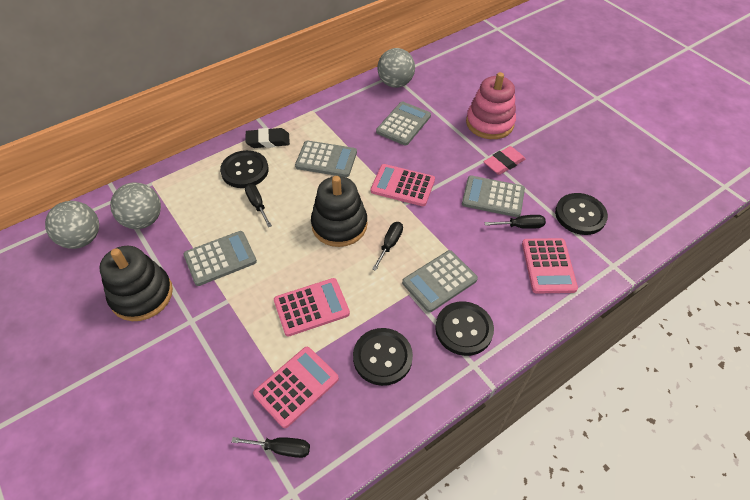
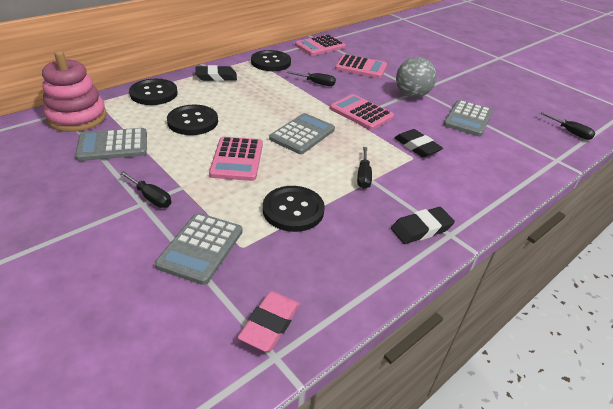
black eraser: [246,128,290,148] = 1 -> [195,65,237,81] [391,207,455,244] [395,129,443,157] = 3
black stacking toy: [99,246,173,321] [311,176,367,247] = 2 -> none = 0
grey ball: [45,201,99,249] [110,182,161,229] [377,48,415,88] = 3 -> [396,57,437,98] = 1
grey calculator: [183,231,257,286] [295,140,357,177] [376,102,431,146] [402,250,478,312] [462,175,525,217] = 5 -> [75,128,147,161] [155,213,243,285] [269,113,335,154] [444,100,493,136] = 4

